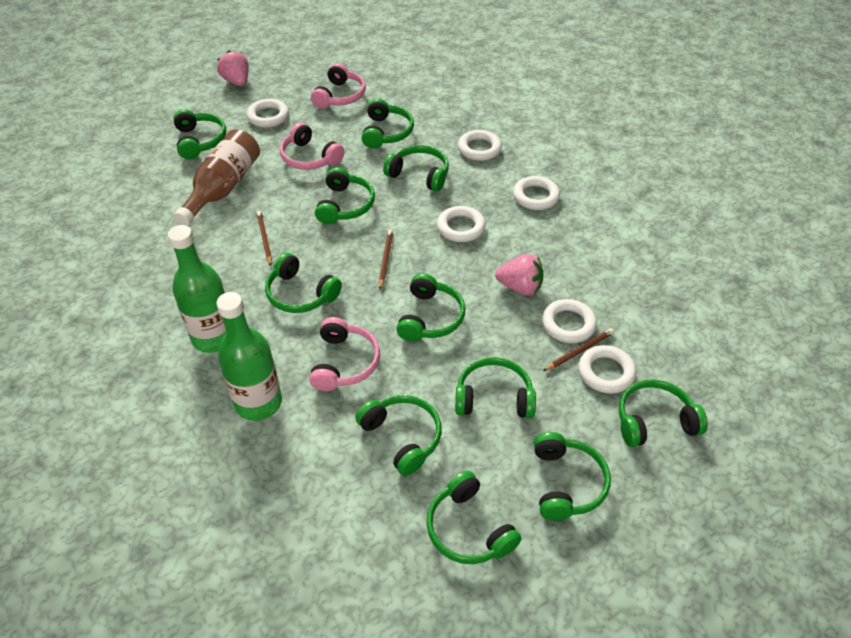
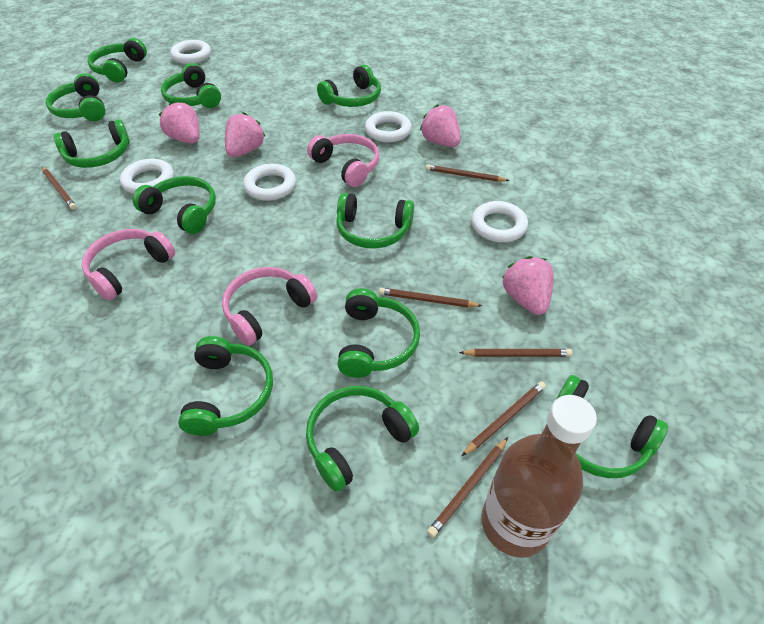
brown pencil: [256,210,272,266] [379,229,393,289] [543,328,614,371] = 3 -> [42,167,77,210] [379,288,482,307] [426,164,509,182] [427,437,508,538] [459,349,573,357] [462,381,546,456] = 6
green bottle: [168,225,226,353] [216,292,282,421] = 2 -> none = 0
pink strawberry: [217,50,249,86] [495,254,544,295] = 2 -> [158,102,199,143] [225,112,266,157] [420,104,461,147] [502,256,554,315] = 4
white ring: [247,99,289,128] [437,206,485,242] [458,130,502,161] [513,176,560,210] [542,299,597,343] [578,345,636,394] = 6 -> [120,159,174,194] [170,40,211,64] [243,164,296,201] [365,111,412,143] [471,201,528,243] = 5

